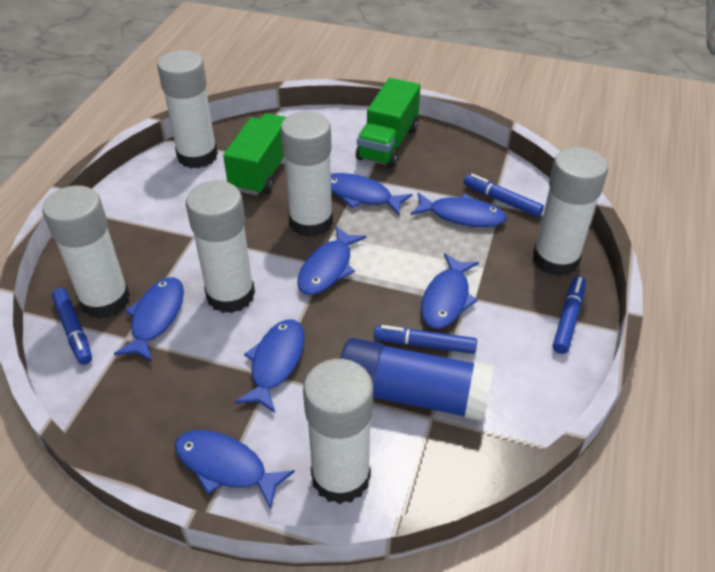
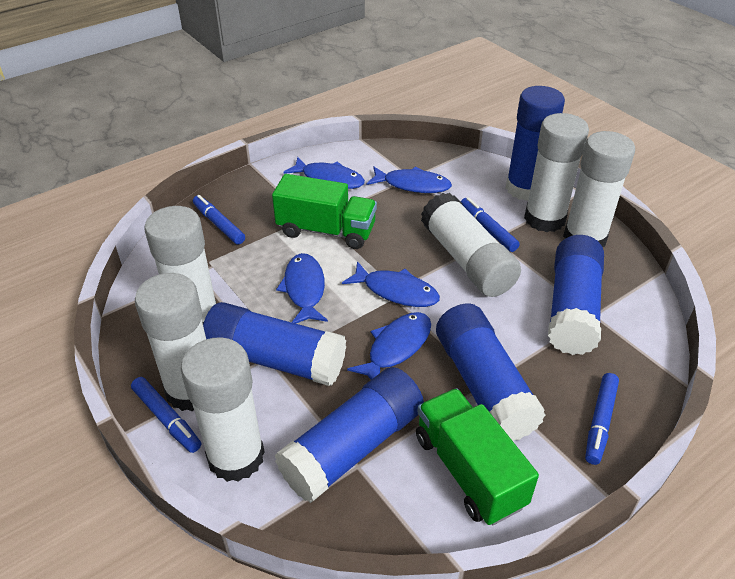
blue fish: [114,277,184,362] [175,430,295,509] [235,320,305,412] [297,226,367,295] [331,173,412,215] [410,192,507,227] [421,253,479,329] = 7 -> [276,253,328,324] [283,157,365,189] [342,261,440,307] [347,312,431,380] [367,166,452,193] = 5
blue glue stick: [340,338,493,421] = 1 -> [203,302,346,386] [275,367,424,503] [436,303,546,441] [506,86,565,201] [548,235,604,355] = 5

